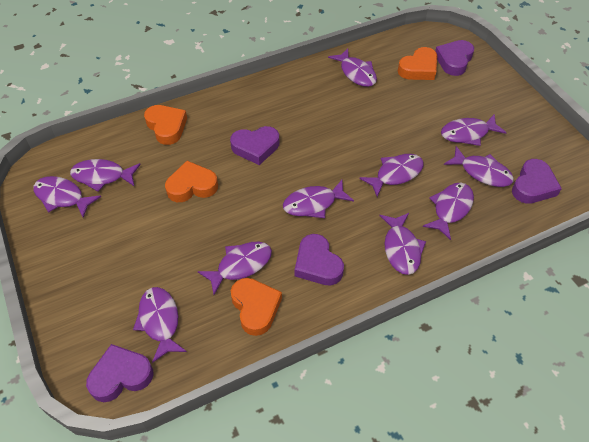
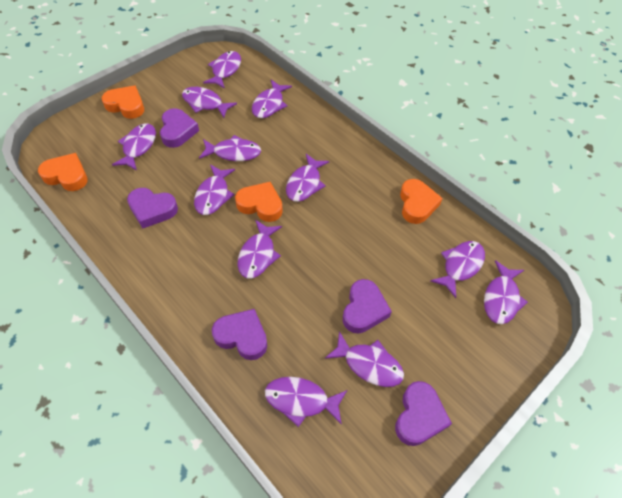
purple fish: [33,176,101,218] [70,159,141,192] [133,287,187,363] [198,242,272,295] [283,180,354,218] [328,48,377,87] [359,154,424,197] [379,213,426,275] [423,183,474,240] [441,114,507,146] [444,146,514,187] = 11 -> [112,124,156,171] [182,87,237,118] [194,165,235,215] [199,135,261,161] [203,51,241,89] [237,220,282,279] [252,80,292,118] [265,377,347,427] [286,154,330,202] [325,331,404,387] [430,241,485,298] [484,260,528,324] = 12

